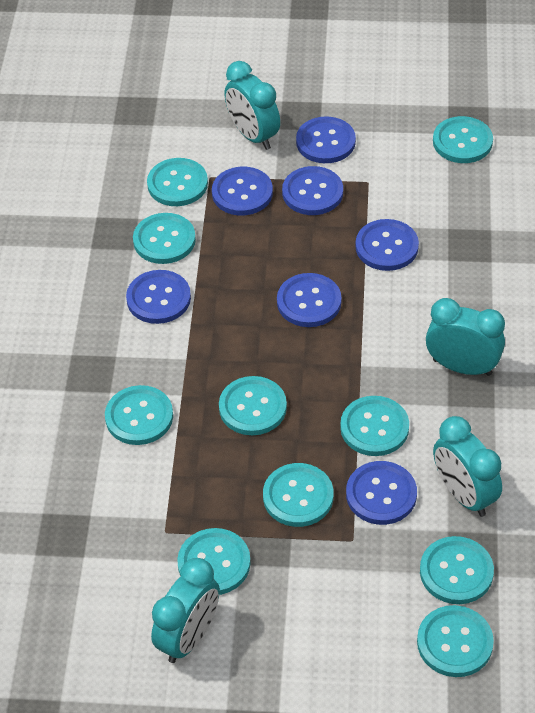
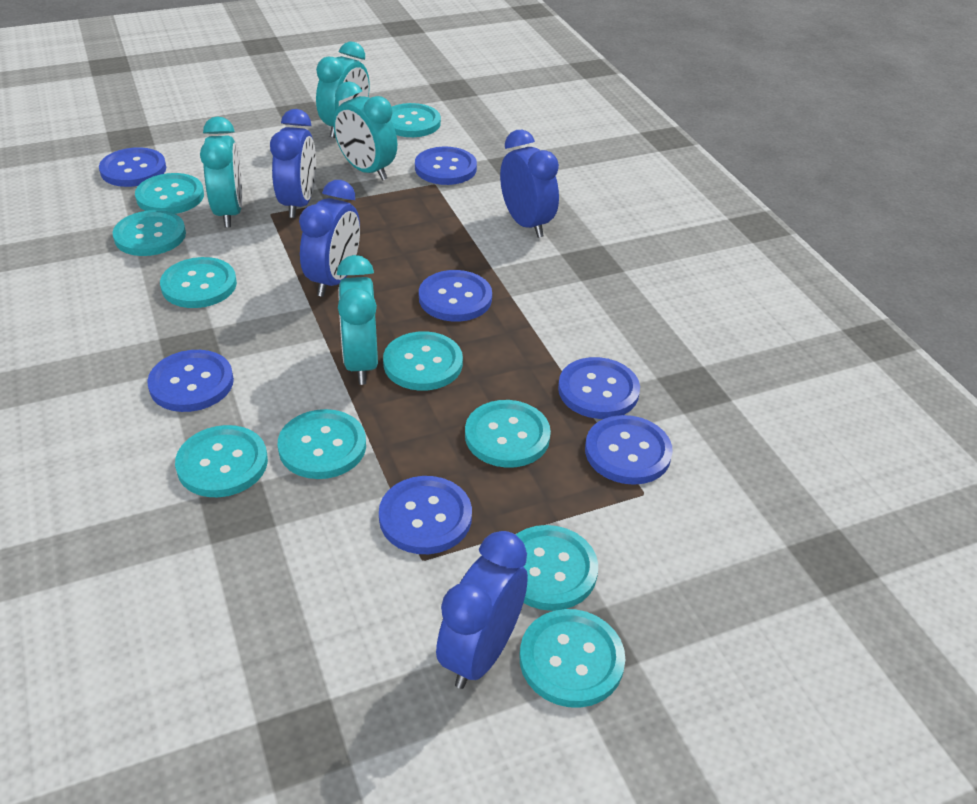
blue clock: none = 0 -> [270,109,316,218] [299,180,360,297] [436,531,528,689] [500,130,559,238] = 4

